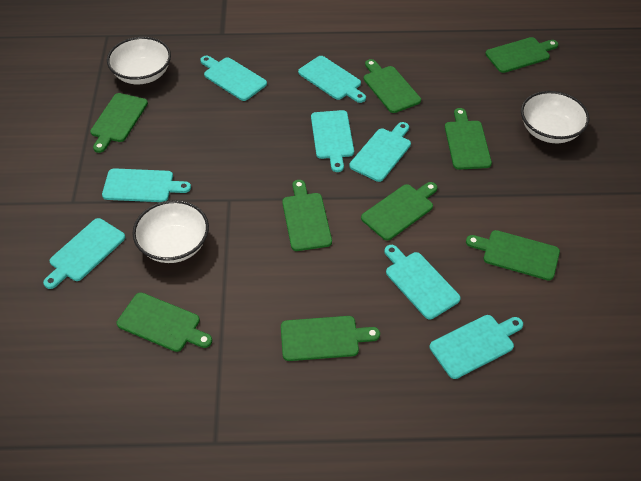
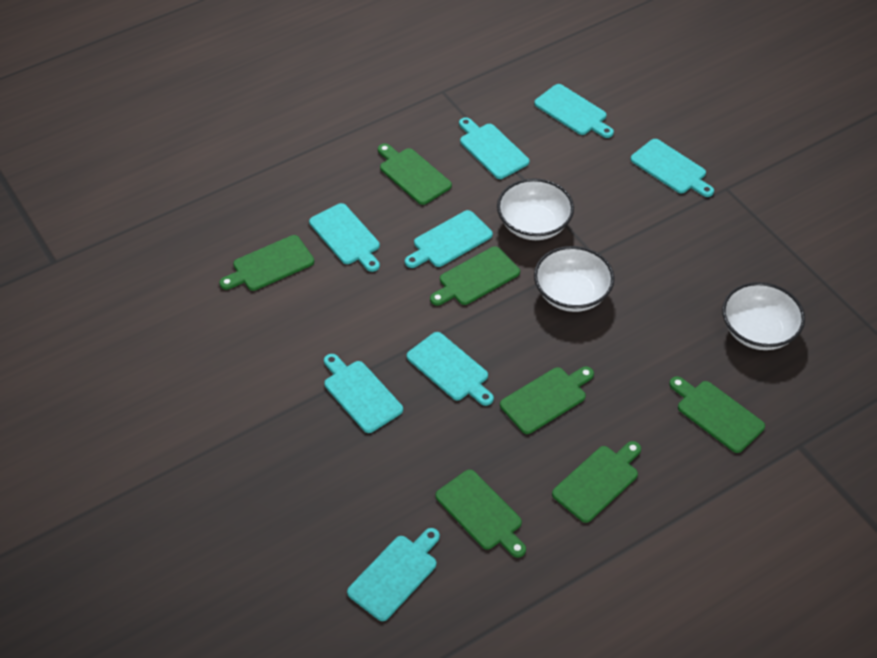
green cutting board: [90,93,148,153] [117,293,212,352] [281,316,380,361] [282,180,332,251] [361,182,438,241] [364,59,421,113] [445,108,492,170] [466,230,560,280] [485,37,558,73] = 9 -> [219,235,314,291] [378,143,452,205] [430,246,520,306] [436,469,526,558] [500,367,594,434] [552,441,641,523] [669,376,765,453] = 7

